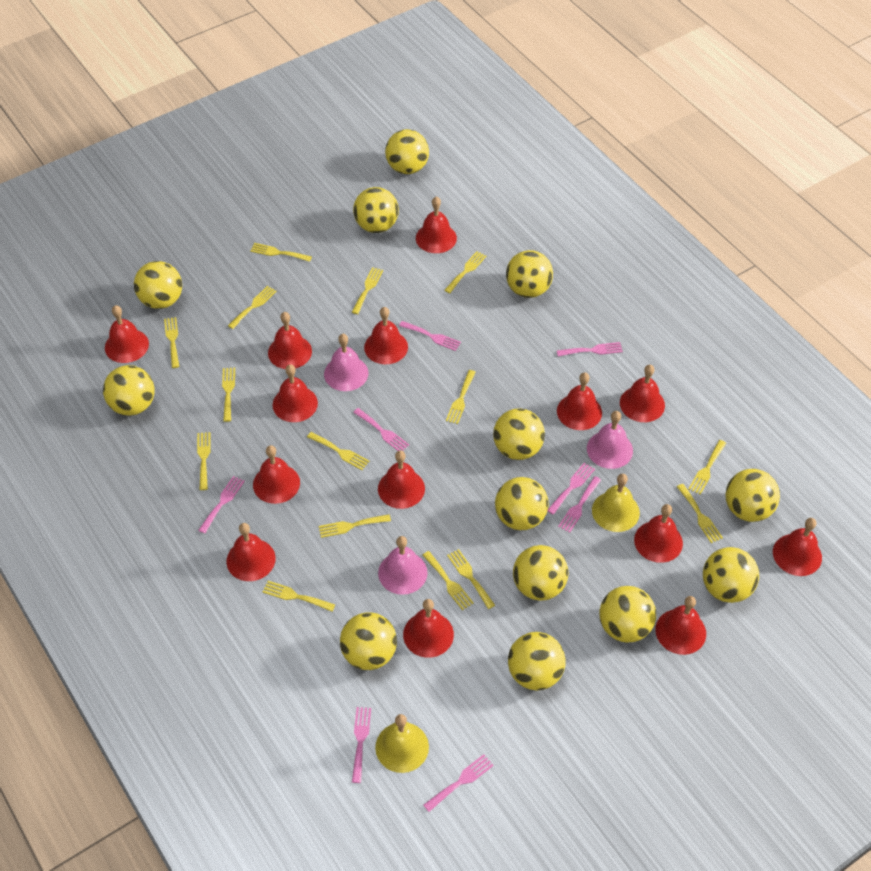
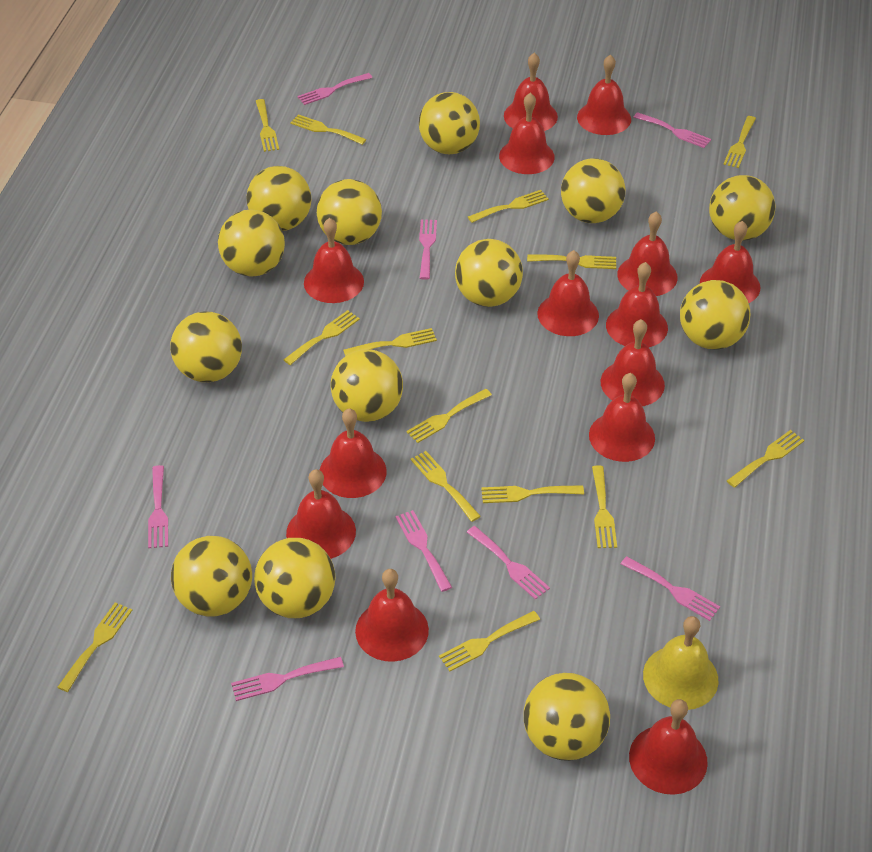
pink bell: [324,334,368,391] [378,536,428,595] [587,411,633,469] = 3 -> none = 0
yellow bell: [375,714,429,773] [592,474,640,532] = 2 -> [643,616,718,710] = 1
yellow fork: [164,317,179,368] [197,432,211,490] [222,368,235,422] [228,286,277,329] [250,243,312,262] [262,581,335,611] [307,432,369,470] [319,514,391,538] [352,267,383,314] [423,551,474,610] [444,251,486,293] [446,370,476,424] [447,549,495,609] [677,484,723,543] [688,440,726,495] = 15 -> [57,602,132,692] [256,99,279,152] [284,310,360,365] [290,114,367,145] [343,328,437,356] [407,389,492,443] [411,451,481,522] [439,611,540,671] [468,190,549,223] [481,485,584,503] [527,255,616,269] [592,465,617,548] [723,116,756,168] [727,430,805,488] = 14

